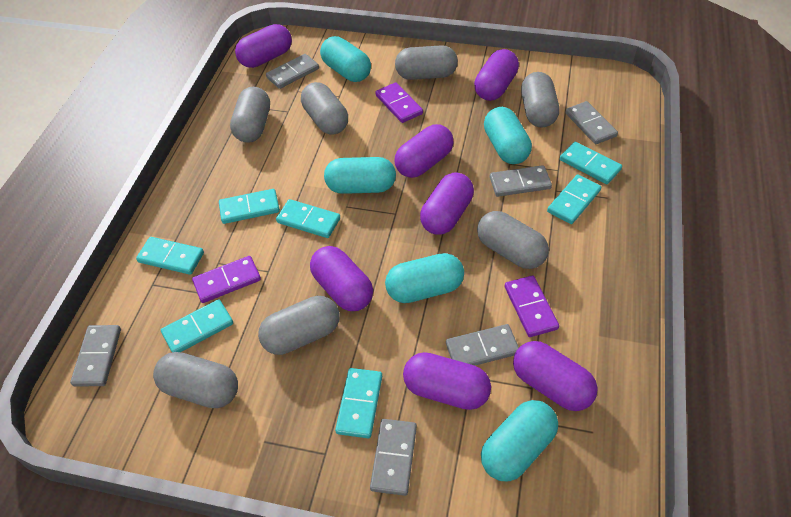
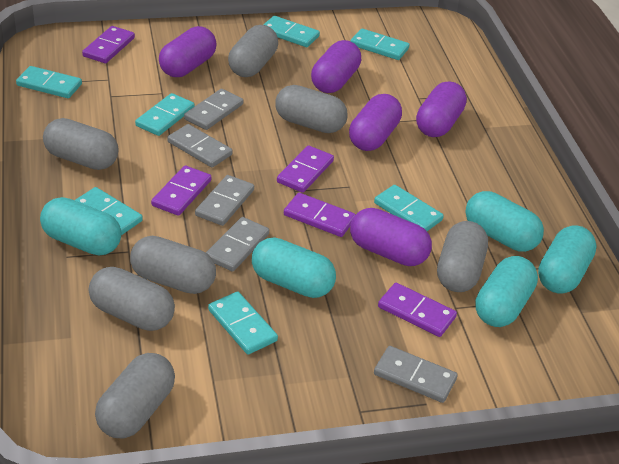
grey domino: [70,325,121,387] [266,54,319,89] [370,419,417,496] [446,324,519,366] [490,165,552,197] [565,101,618,144] = 6 -> [167,124,232,167] [184,89,243,130] [195,175,254,226] [206,217,269,272] [374,346,458,403] = 5
purple capsule: [235,24,292,68] [310,246,373,311] [395,124,454,178] [403,352,491,410] [420,173,474,235] [474,49,519,101] [513,341,598,411] = 7 -> [159,26,217,77] [311,40,361,93] [349,94,402,151] [350,208,432,266] [416,81,467,137] = 5
purple domino: [192,256,261,303] [375,82,423,123] [505,275,559,337] = 3 -> [82,26,135,63] [151,166,211,216] [277,146,334,193] [284,193,356,237] [378,283,457,337] = 5

